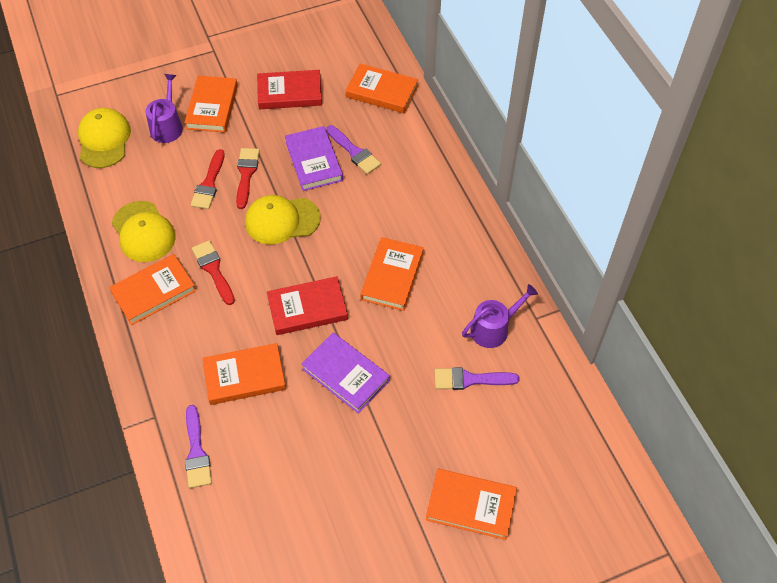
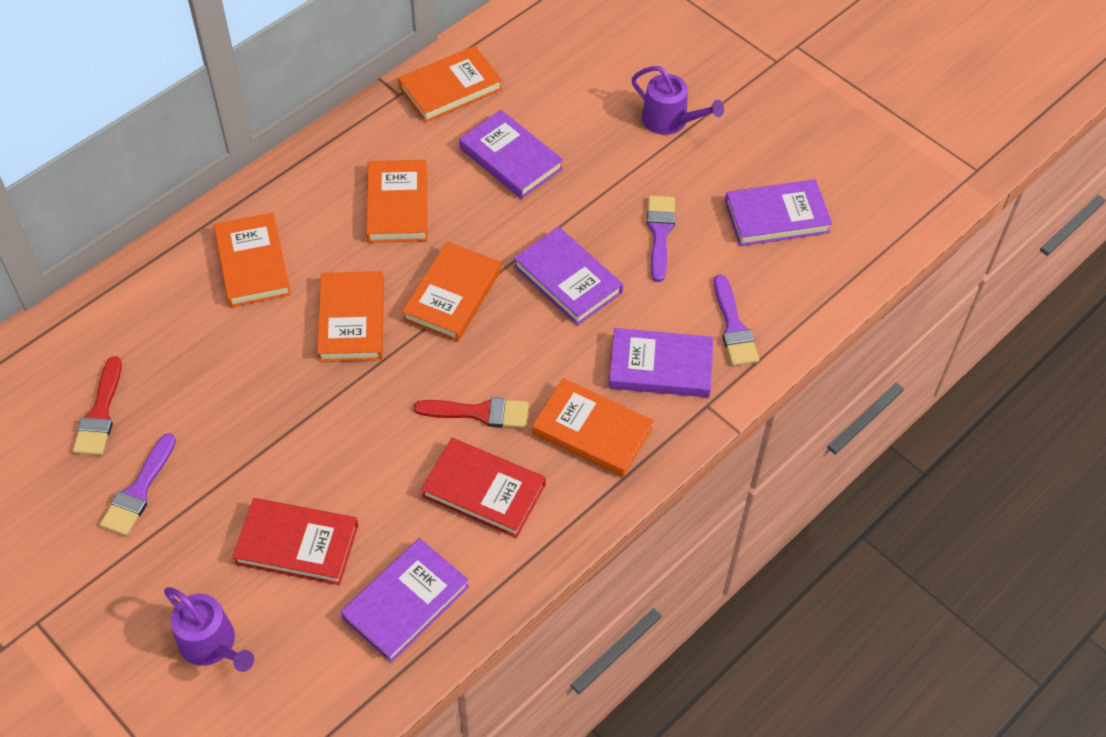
purple book: [285,126,343,191] [301,333,390,414] = 2 -> [341,538,469,663] [459,110,563,199] [514,227,623,325] [609,328,713,398] [725,179,832,246] = 5
red brush: [191,149,225,209] [192,240,235,305] [236,148,260,209] = 3 -> [73,356,122,455] [414,397,529,428] = 2
yellow cap: [78,108,131,168] [112,201,176,262] [245,195,321,244] = 3 -> none = 0

